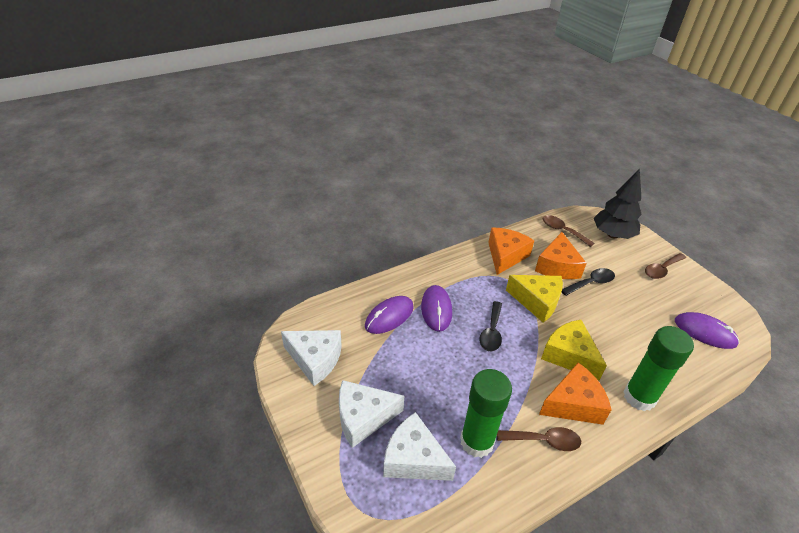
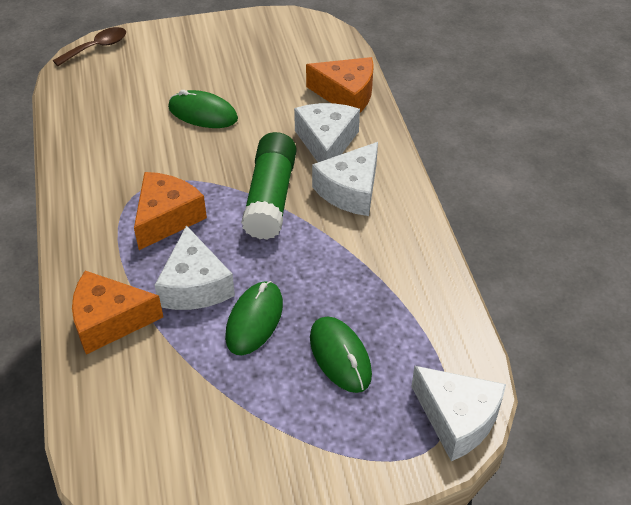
black spoon: [479,301,502,351] [562,268,615,296] = 2 -> none = 0
black tree: [594,169,642,239] = 1 -> none = 0
brown spoon: [497,427,581,451] [543,215,594,247] [645,253,686,279] = 3 -> [53,27,126,66] = 1
green glue stick: [460,369,512,458] [624,326,694,411] = 2 -> [241,132,296,240] = 1
green mouse: none = 0 -> [168,90,238,128] [225,281,283,355] [310,316,372,393] = 3
purple mouse: [365,296,414,334] [421,285,452,332] [675,312,739,349] = 3 -> none = 0
white cheese: [281,330,342,386] [339,380,404,448] [383,412,456,481] = 3 -> [154,225,235,310] [294,103,360,162] [312,142,378,216] [411,366,506,461] = 4
yellow cheese: [506,275,563,323] [541,320,607,380] = 2 -> none = 0

